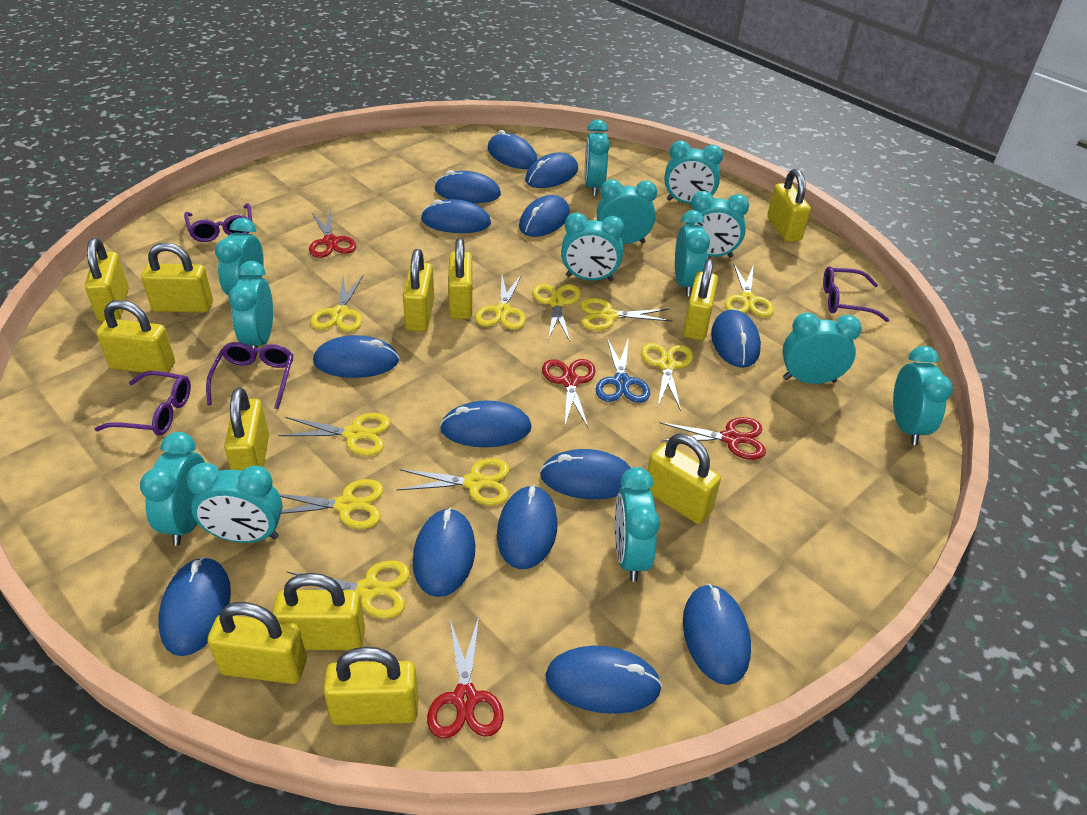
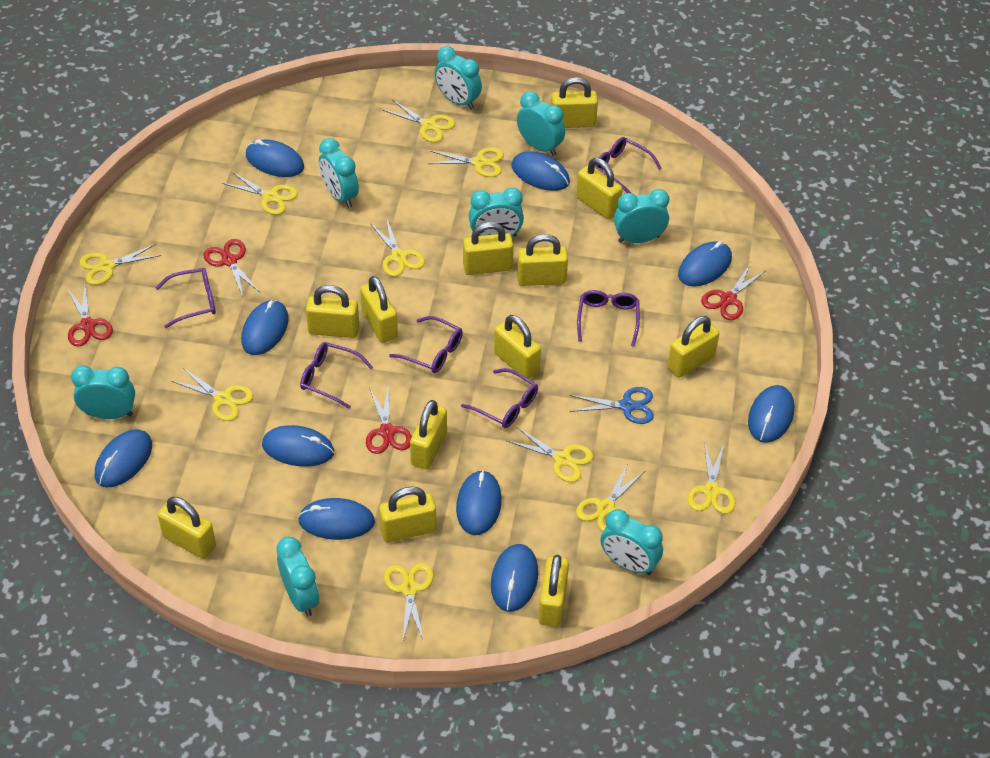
blue mouse: [158,557,231,656] [313,335,399,378] [413,508,475,597] [421,199,491,233] [434,170,501,203] [440,401,532,447] [488,130,537,169] [497,485,558,569] [519,195,570,237] [525,153,578,188] [540,449,631,499] [545,646,662,714] [683,584,751,685] [711,310,761,368] = 14 -> [95,430,152,487] [241,300,289,355] [246,139,304,177] [262,425,334,467] [298,498,375,540] [456,470,502,535] [491,544,538,612] [511,151,570,191] [678,241,732,287] [748,385,794,443] = 10
purple glasses: [95,371,191,436] [184,203,252,242] [206,342,293,409] [823,266,889,322] = 4 -> [156,268,216,328] [300,342,373,409] [389,316,463,373] [461,368,538,428] [577,290,640,346] [595,137,662,193] = 6
turquoise clock: [140,432,205,546] [186,463,283,543] [215,218,264,296] [228,261,273,356] [561,213,625,281] [585,119,610,196] [597,179,657,244] [615,467,660,582] [664,141,723,204] [675,210,710,296] [686,191,749,258] [782,313,862,384] [893,346,953,445] = 13 -> [71,365,135,419] [276,537,319,617] [319,138,359,208] [435,46,482,110] [469,187,524,237] [517,92,565,156] [601,509,663,575] [614,189,669,243] = 8

